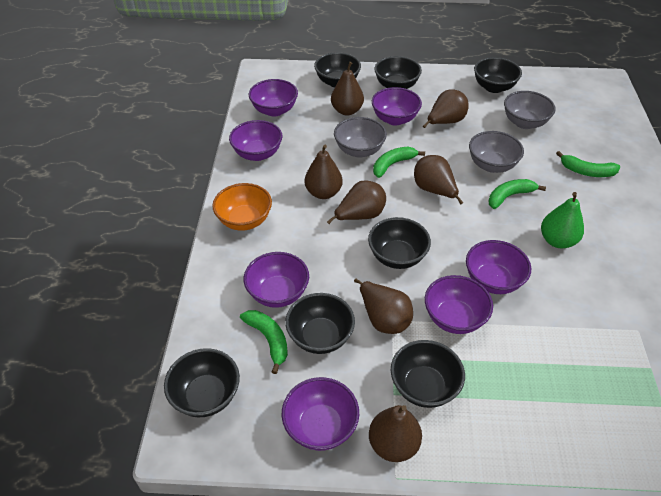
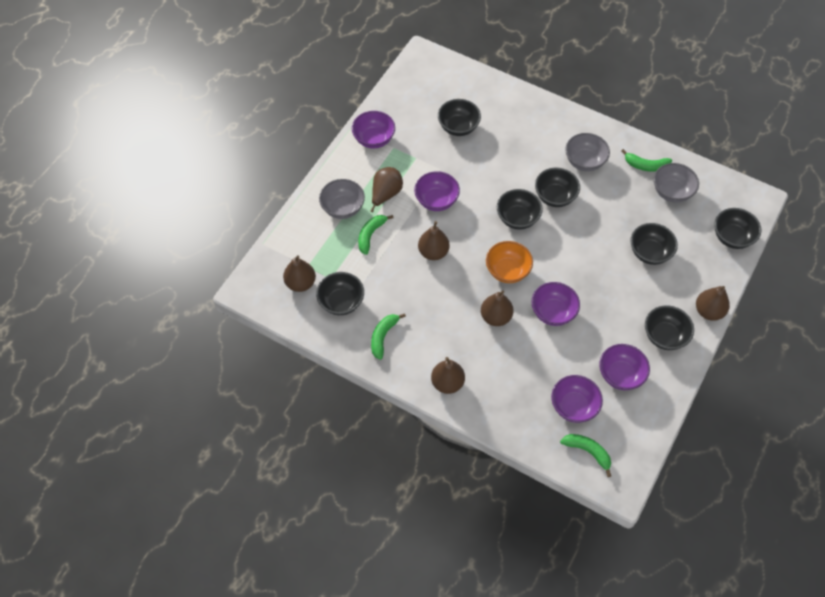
brown pear: [305,145,342,199] [327,180,386,224] [331,62,364,115] [354,279,413,334] [369,405,422,462] [414,155,464,205] [423,89,469,128] = 7 -> [283,255,316,292] [371,167,403,212] [418,221,450,260] [431,357,465,394] [481,290,513,326] [696,286,730,321] = 6
green pear: [541,192,584,248] = 1 -> none = 0
purple bowl: [229,120,282,161] [244,252,309,308] [249,79,298,117] [282,377,359,451] [372,87,422,125] [425,275,493,334] [466,240,531,294] = 7 -> [352,111,395,149] [414,171,460,211] [531,282,580,326] [551,375,603,423] [599,344,650,390] = 5

